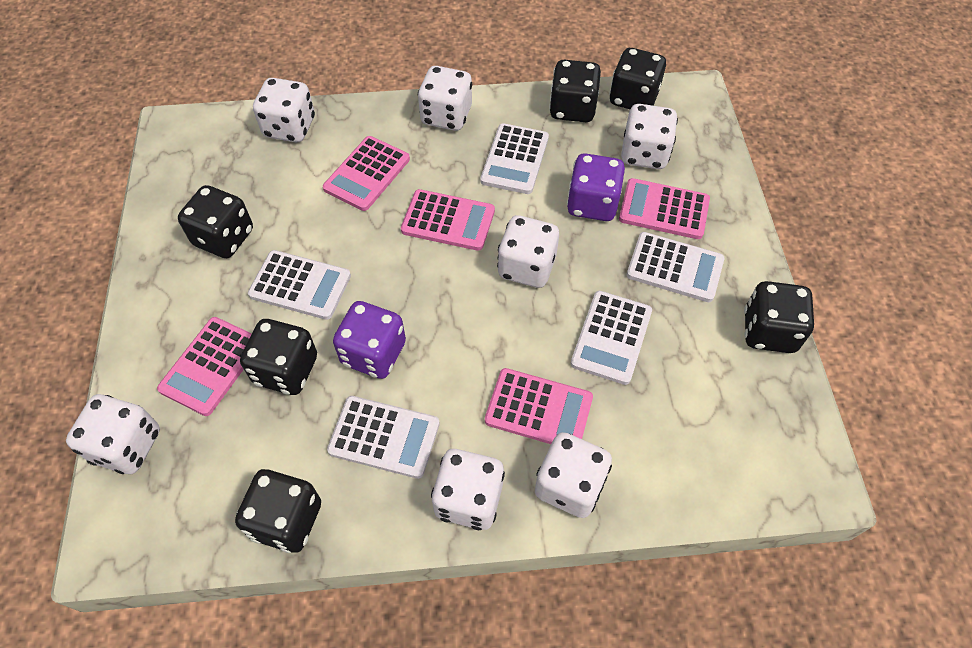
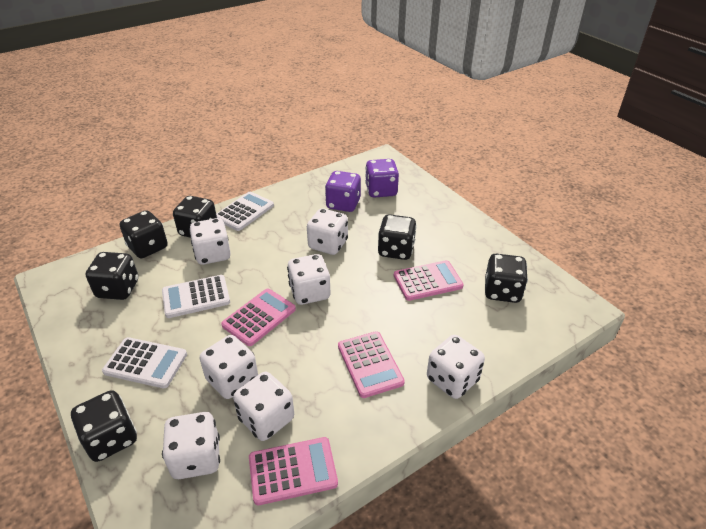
pink calculator: [157,317,252,416] [323,136,410,211] [401,189,495,251] [485,368,593,444] [619,178,710,239] = 5 -> [221,289,296,346] [249,437,338,505] [338,331,405,398] [394,260,464,301] = 4
white calculator: [248,250,351,320] [327,396,440,479] [480,123,549,194] [571,291,652,385] [627,232,724,302] = 5 -> [102,337,187,388] [162,275,230,318] [216,192,274,231] = 3

